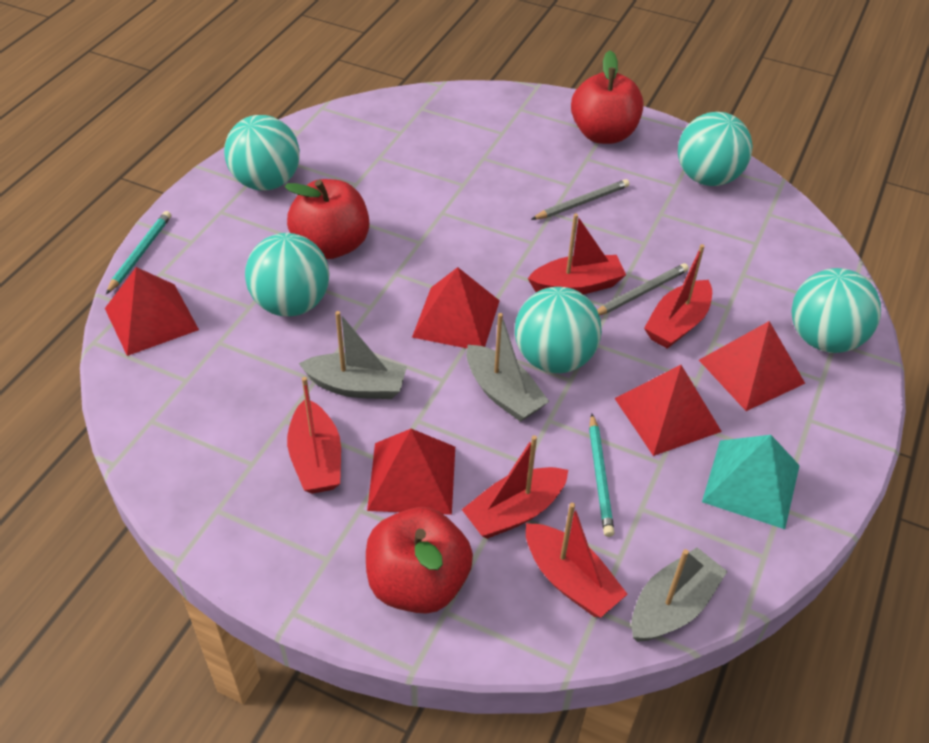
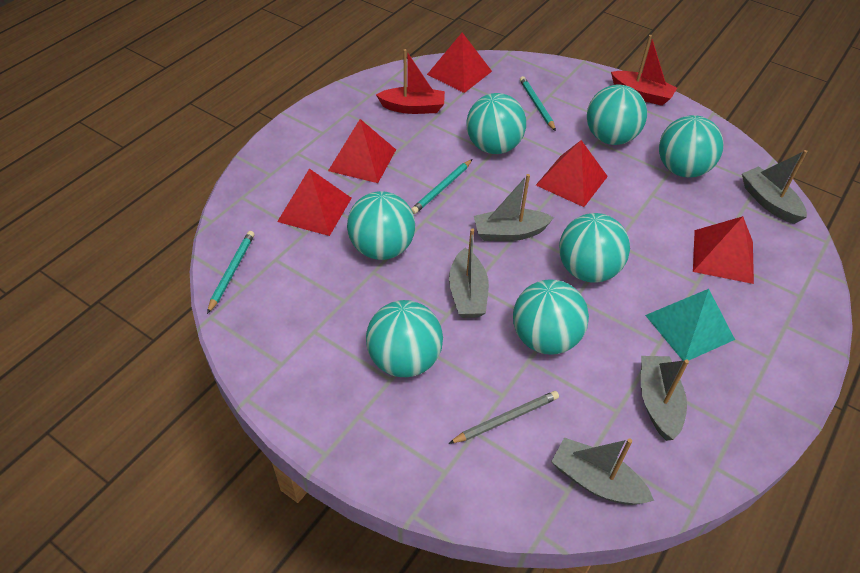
grey boat: [299,311,407,399] [466,313,549,422] [631,548,728,642] = 3 -> [449,228,489,318] [474,174,554,241] [551,437,654,505] [641,356,689,441] [742,150,808,224] = 5
grey pencil: [531,179,630,220] [597,263,689,315] = 2 -> [448,391,559,444] = 1
red apple: [284,179,369,259] [366,507,473,614] [571,51,644,144] = 3 -> none = 0
red boat: [287,377,341,494] [462,435,568,539] [526,503,628,617] [527,214,626,294] [644,244,712,349] = 5 -> [376,49,445,114] [611,35,677,106] = 2
turquoise ball: [224,115,300,191] [245,233,330,316] [515,287,602,373] [678,112,753,186] [791,268,881,353] = 5 -> [347,191,415,260] [366,300,443,377] [466,93,526,154] [513,279,589,355] [559,213,630,283] [587,85,647,145] [659,115,724,177] = 7
turquoise pencil: [106,211,171,294] [589,414,614,537] = 2 -> [207,231,255,314] [411,159,472,214] [520,76,556,131] = 3

